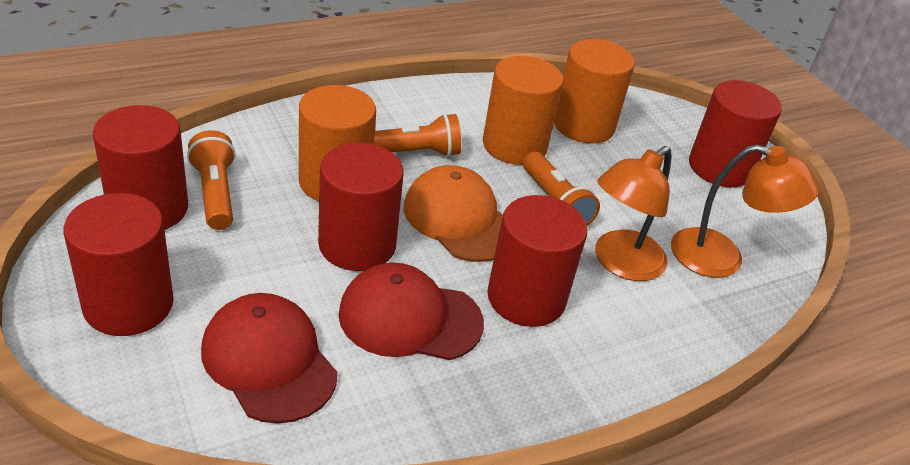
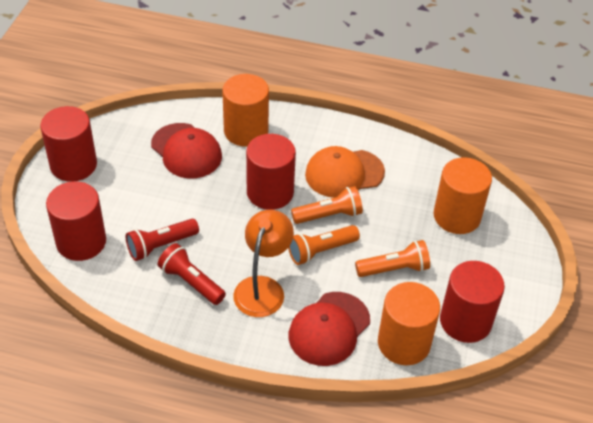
orange lamp: [595,146,671,281] [671,144,820,278] = 2 -> [233,209,294,317] = 1
red cylinder: [64,193,174,336] [93,105,188,230] [318,143,404,271] [487,195,587,327] [689,80,782,187] = 5 -> [40,106,97,182] [46,181,106,261] [246,134,296,210] [440,261,505,343] = 4
red flashlight: none = 0 -> [126,219,199,261] [158,243,226,305] = 2

